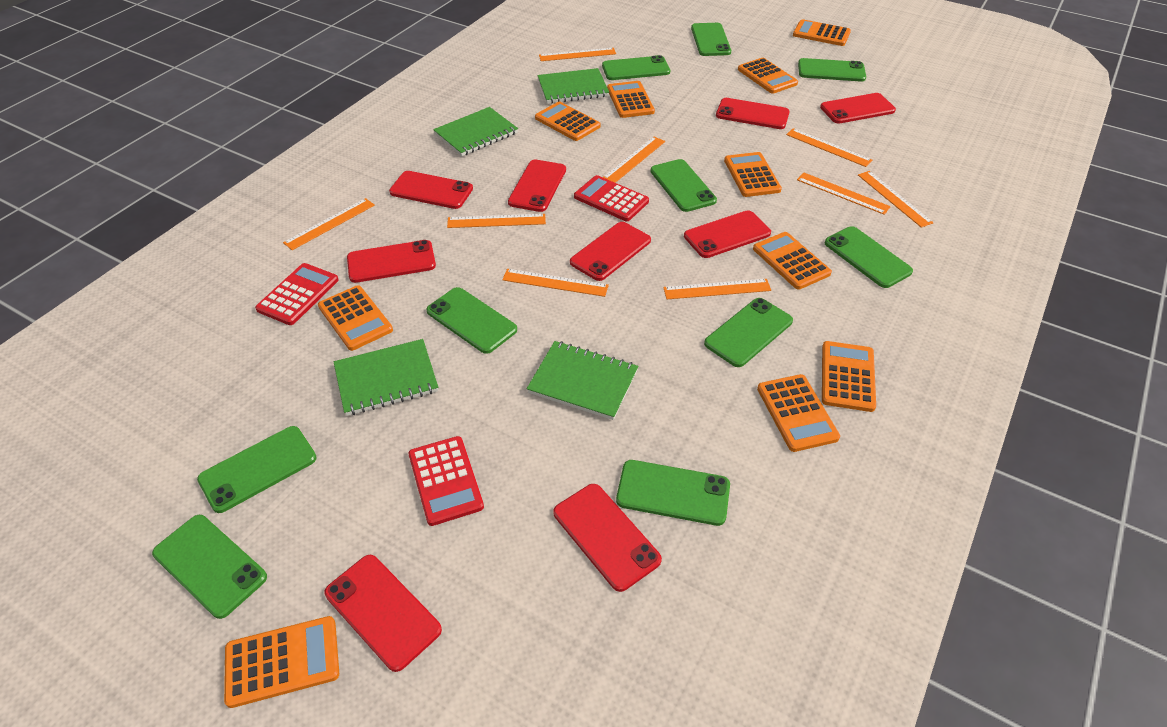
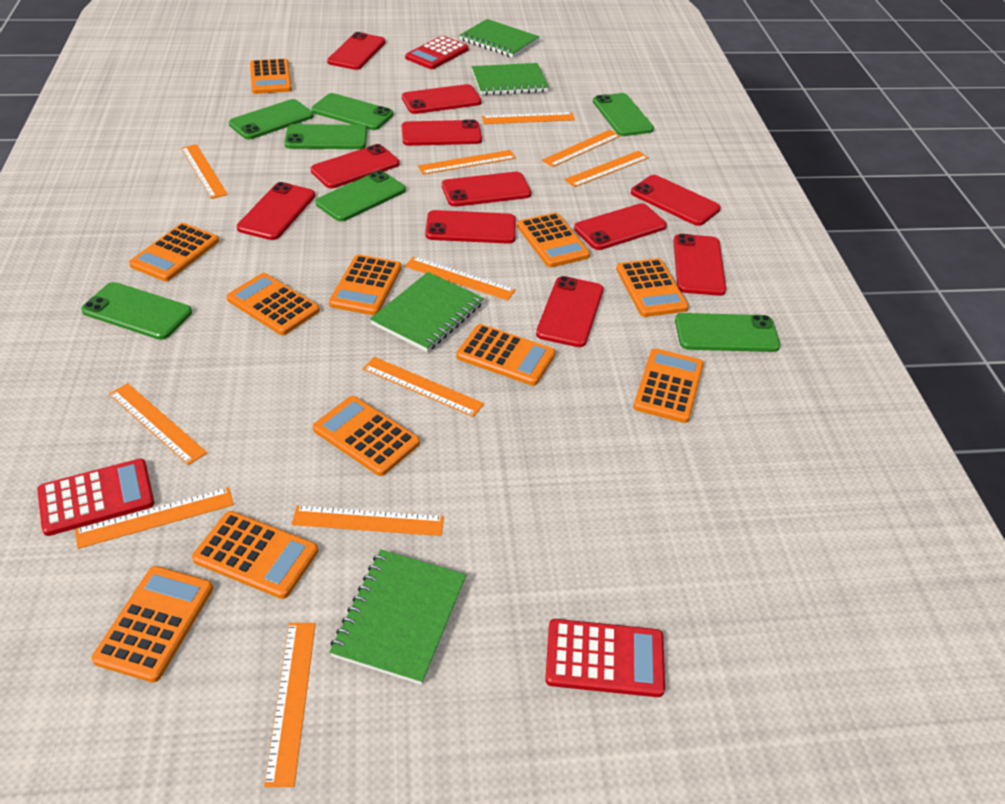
green phone: [152,515,267,619] [197,426,317,513] [426,287,517,354] [602,55,670,80] [616,460,730,526] [650,159,717,212] [691,23,731,56] [704,298,793,367] [798,58,866,82] [825,226,913,288] = 10 -> [81,282,192,340] [229,99,314,139] [284,124,367,149] [311,93,394,130] [315,170,406,221] [593,93,654,136] [675,313,780,352] = 7
orange calculator: [224,616,339,708] [318,285,393,351] [535,102,601,141] [607,81,655,118] [724,152,782,197] [738,58,798,94] [753,232,832,290] [757,374,840,452] [793,19,851,46] [822,341,876,412] = 10 -> [92,566,213,683] [129,223,219,281] [192,511,318,599] [226,273,320,335] [250,59,292,94] [313,396,420,476] [329,254,402,315] [456,324,556,386] [517,213,590,268] [616,258,689,317] [633,348,704,423] = 11
orange ruler: [283,198,375,250] [447,214,546,228] [502,269,609,297] [539,48,616,61] [603,136,665,183] [663,279,771,299] [786,128,872,167] [797,173,891,215] [858,171,934,228] = 9 -> [75,487,234,549] [109,383,207,465] [181,144,228,199] [264,623,316,787] [292,505,444,536] [363,357,484,417] [405,256,516,301] [418,150,516,175] [482,112,575,124] [542,130,620,167] [564,151,649,187] = 11
red phone: [325,555,442,672] [347,240,436,283] [389,171,473,209] [508,160,566,212] [553,484,662,592] [570,222,651,281] [684,210,771,258] [716,98,790,129] [820,93,896,124] = 9 -> [237,182,315,240] [310,144,399,188] [327,32,386,70] [401,119,482,146] [402,84,482,114] [425,210,516,244] [442,172,531,207] [536,276,604,347] [574,203,667,250] [631,175,721,226] [673,234,726,296] = 11

